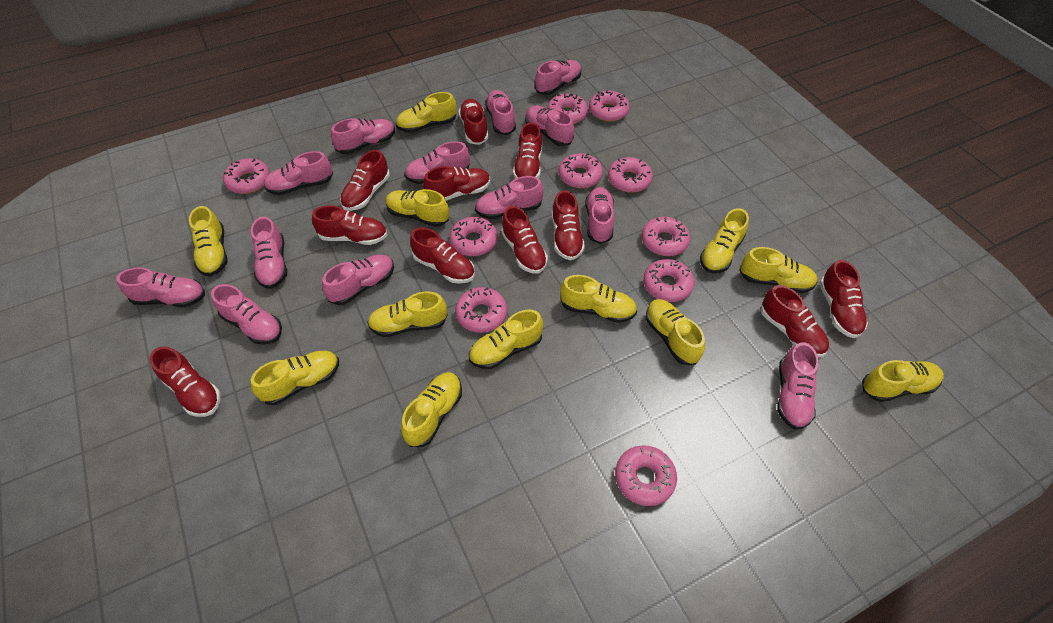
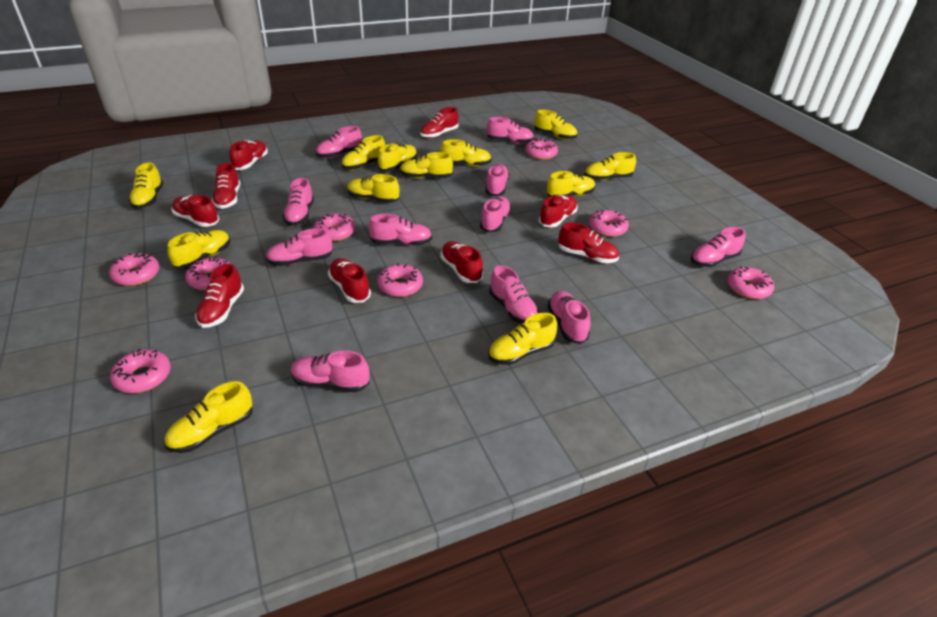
pink donut: [223,158,270,194] [449,217,498,256] [455,287,507,333] [547,93,588,124] [558,153,603,188] [589,90,630,122] [608,157,653,193] [615,445,677,506] [642,217,690,256] [643,259,695,302] = 10 -> [109,253,160,286] [110,349,171,393] [185,256,230,290] [314,213,355,241] [378,263,423,297] [525,138,558,160] [589,210,629,237] [727,266,774,299] = 8
pink shoe: [116,267,205,307] [211,284,282,345] [251,217,287,289] [264,151,333,195] [322,254,394,305] [331,118,395,154] [404,141,470,184] [475,176,543,219] [485,90,516,135] [525,106,574,146] [535,60,581,95] [585,187,614,244] [777,342,819,430] = 13 -> [266,228,333,266] [283,178,314,226] [291,350,370,392] [316,126,362,158] [369,214,432,246] [480,196,511,232] [485,164,509,196] [487,117,534,144] [489,265,539,324] [547,291,590,344] [691,227,746,267] = 11
red shoe: [150,346,221,417] [312,205,387,245] [340,150,390,211] [410,228,475,284] [423,166,490,201] [458,99,488,145] [501,206,548,274] [513,122,542,179] [552,190,585,260] [761,285,829,357] [819,260,868,338] = 11 -> [171,195,219,227] [195,264,244,328] [212,163,240,209] [229,140,268,170] [328,258,371,303] [420,107,459,138] [440,241,483,283] [539,195,578,227] [558,222,619,263] = 9

